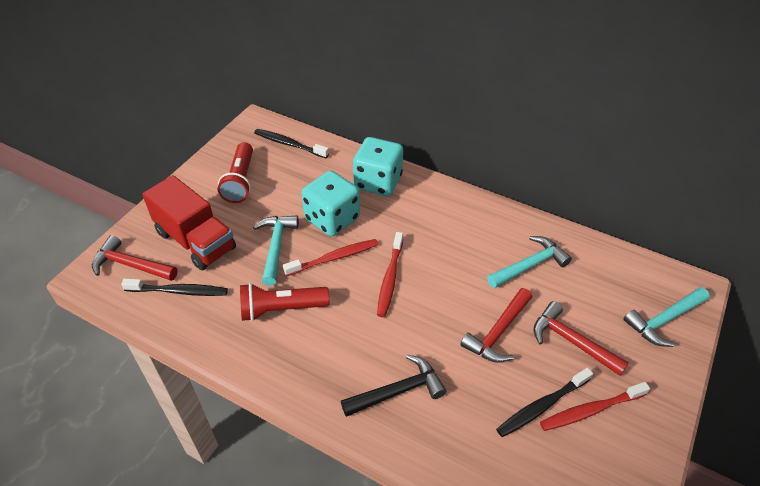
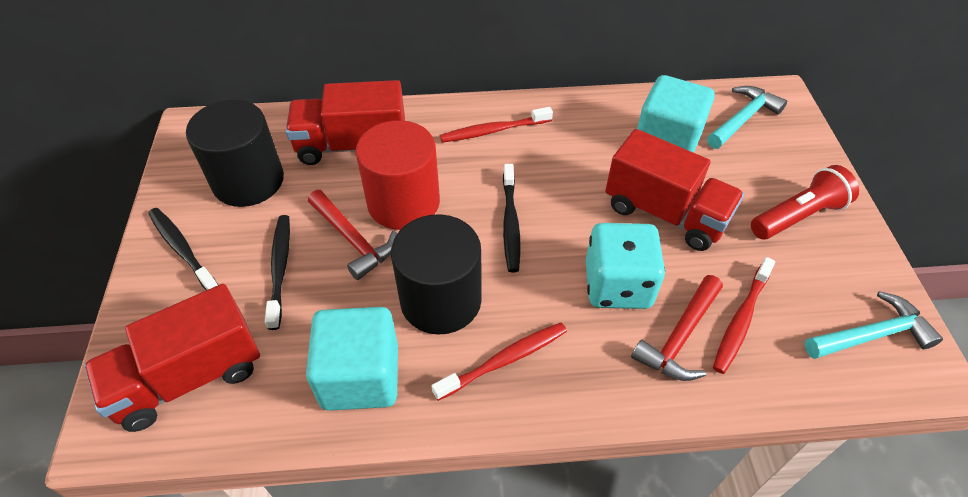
black cylinder: none = 0 -> [186,100,284,207] [391,214,482,335] = 2
black hammer: [341,355,446,417] = 1 -> none = 0
red cylinder: none = 0 -> [356,120,440,230] = 1
red flashlight: [218,142,253,203] [240,283,330,321] = 2 -> [751,165,859,240] = 1
red hammer: [92,235,178,281] [460,288,532,363] [533,301,629,376] = 3 -> [308,190,397,280] [631,275,723,381] = 2
red truck: [142,175,236,270] = 1 -> [84,284,260,432] [285,80,405,165] [605,129,744,251] = 3
turquoise cube: none = 0 -> [306,307,398,411] [637,75,715,153] = 2
turquoise dice: [301,170,360,236] [353,137,403,196] = 2 -> [586,223,665,309] = 1
turquoise hammer: [253,216,299,286] [487,236,572,288] [623,287,710,347] = 3 -> [707,86,787,149] [805,291,943,359] = 2

